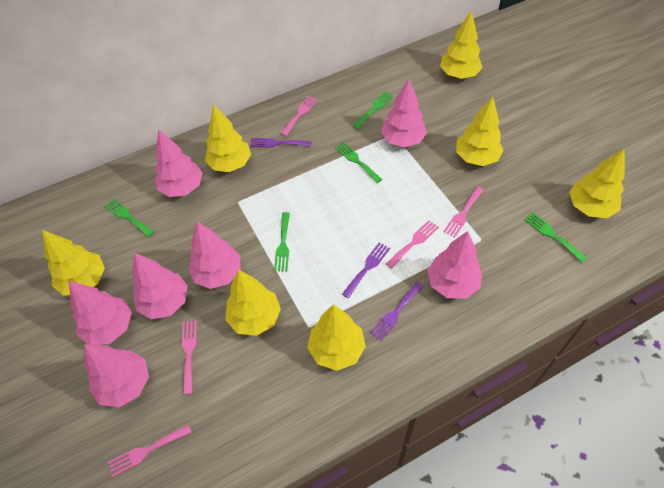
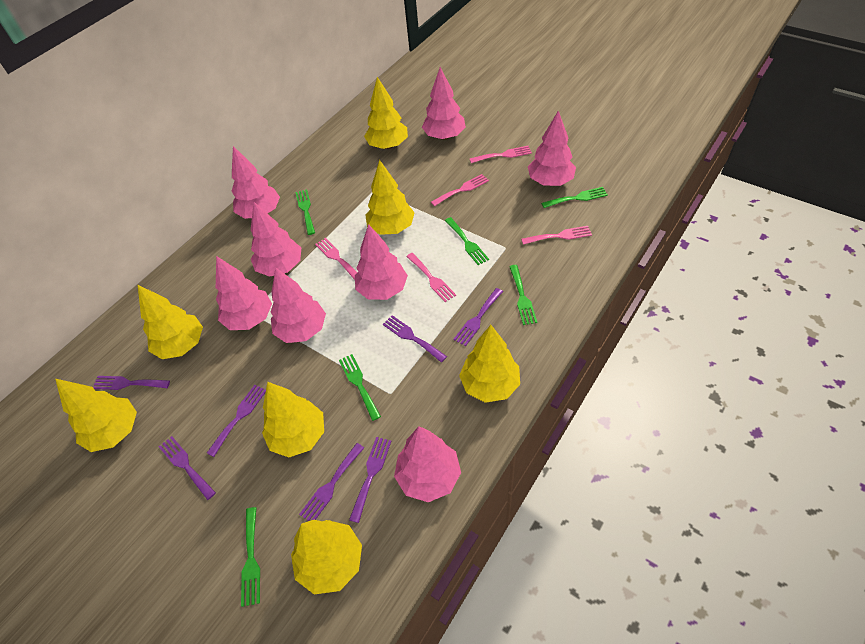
green fork: [104,198,154,237] [274,212,290,271] [335,142,382,183] [353,91,394,129] [524,212,587,262] = 5 -> [241,507,260,607] [296,190,315,235] [339,354,381,421] [445,217,489,265] [509,265,537,325] [541,187,608,208] = 6
pink tree: [69,281,132,345] [84,344,149,407] [132,253,188,319] [155,130,203,197] [188,221,240,289] [381,79,427,147] [427,231,482,299] = 7 -> [216,256,272,330] [231,146,280,219] [251,202,301,277] [271,267,326,343] [355,224,408,300] [394,426,461,502] [422,67,466,140] [528,111,576,186] = 8
purple fork: [250,138,311,148] [342,242,390,298] [370,281,423,341] = 3 -> [93,376,170,390] [159,436,216,500] [207,385,266,457] [299,443,364,521] [349,437,391,523] [383,315,447,362] [453,288,503,346] = 7

